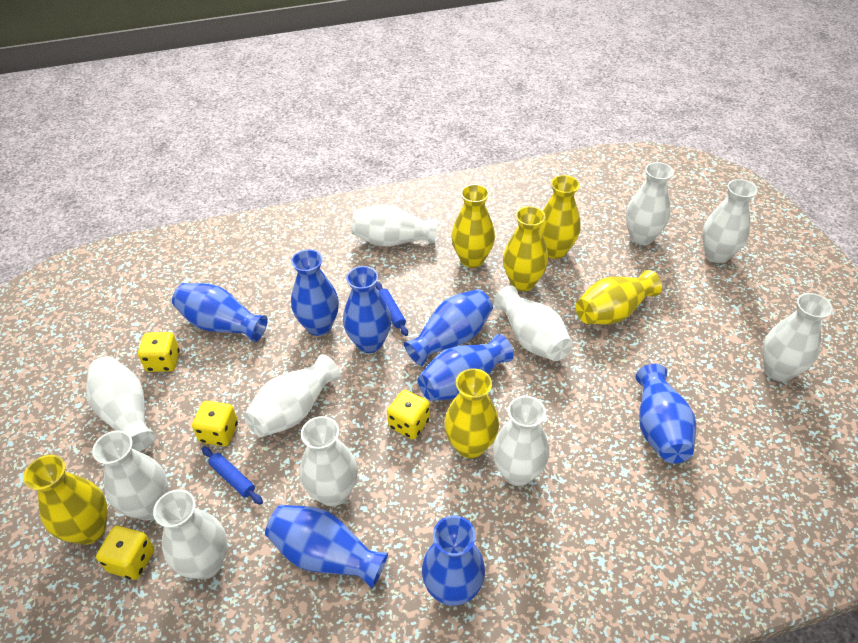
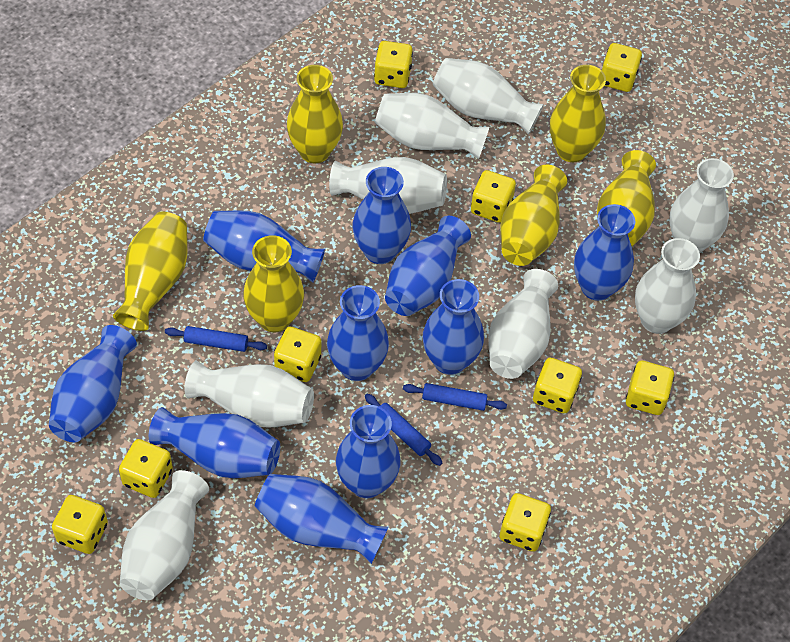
blue rolling pin: [202,447,263,505] [375,282,408,336] = 2 -> [165,326,267,352] [365,394,442,466] [403,383,507,411] = 3
blue vase: [172,283,268,342] [265,505,388,589] [291,249,339,336] [343,266,392,353] [404,289,493,366] [418,334,514,401] [422,515,485,606] [636,364,696,463] = 8 -> [49,325,137,442] [149,407,280,478] [203,210,325,283] [255,474,388,564] [327,285,389,381] [336,405,400,498] [352,167,411,264] [385,216,471,316] [423,279,484,375] [574,204,635,301] = 10
white vase: [86,356,156,452] [92,430,168,520] [153,489,227,579] [244,354,340,437] [300,416,358,506] [352,205,437,247] [493,396,549,486] [494,286,572,361] [626,162,674,245] [702,179,757,263] [763,293,833,382] = 11 -> [120,470,209,600] [185,361,314,428] [329,157,447,214] [375,93,489,159] [433,58,544,135] [488,269,558,379] [635,238,700,334] [669,158,734,253] = 8
yellow dice: [96,526,154,580] [138,332,180,372] [192,401,238,446] [387,390,430,439] = 4 -> [52,495,108,554] [119,439,173,498] [274,327,321,382] [374,41,413,88] [471,170,516,223] [500,493,551,552] [533,358,582,413] [602,43,642,92] [626,361,674,415] = 9

